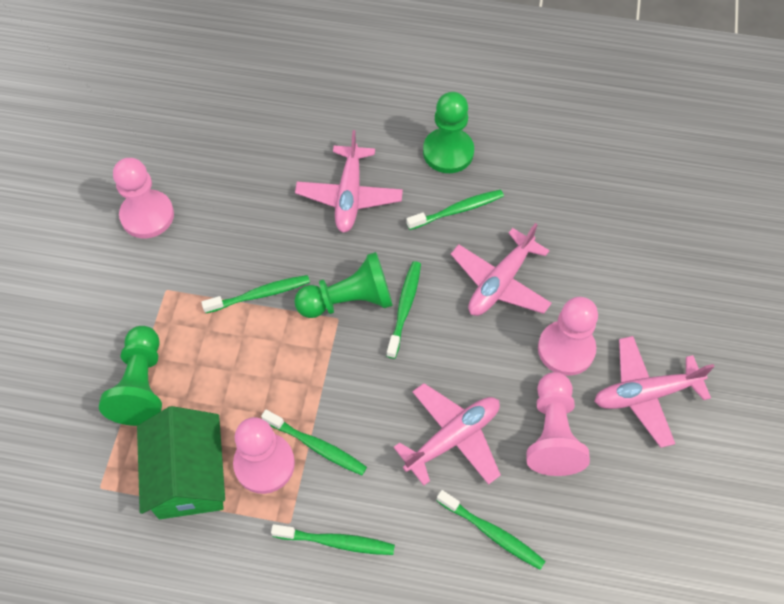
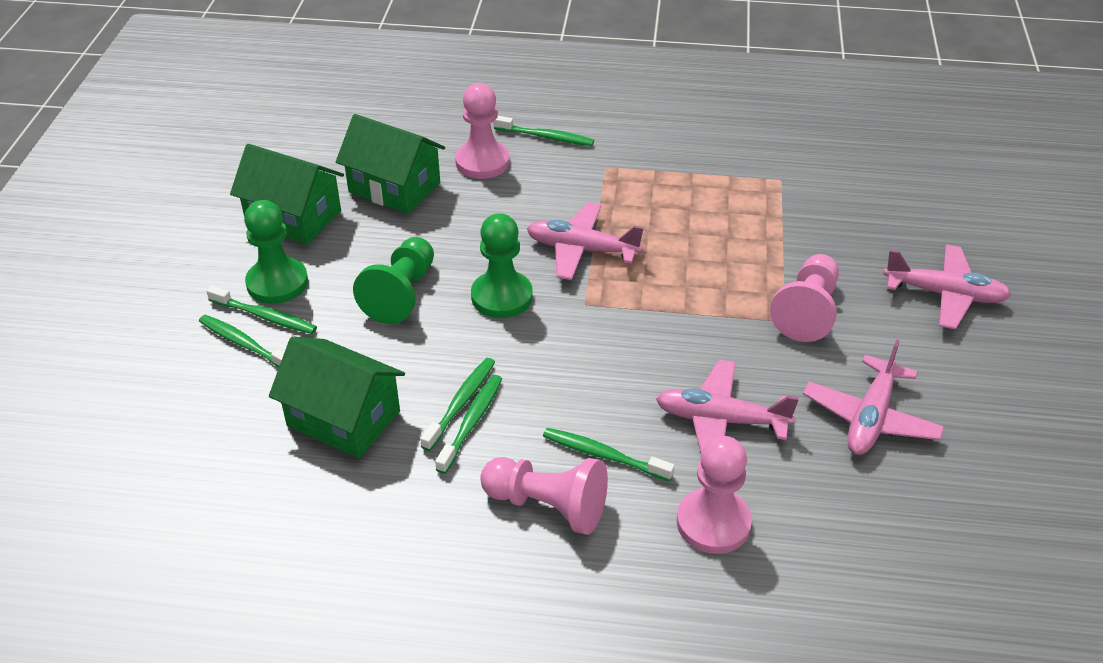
green house: [137,406,225,519] = 1 -> [230,144,344,245] [269,336,405,458] [336,114,445,214] = 3

